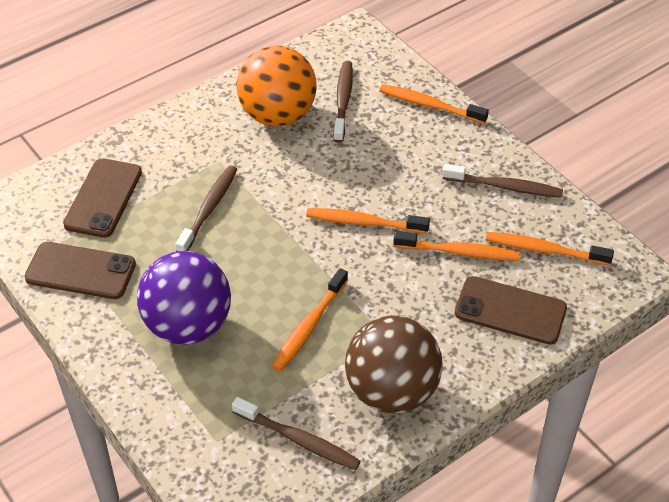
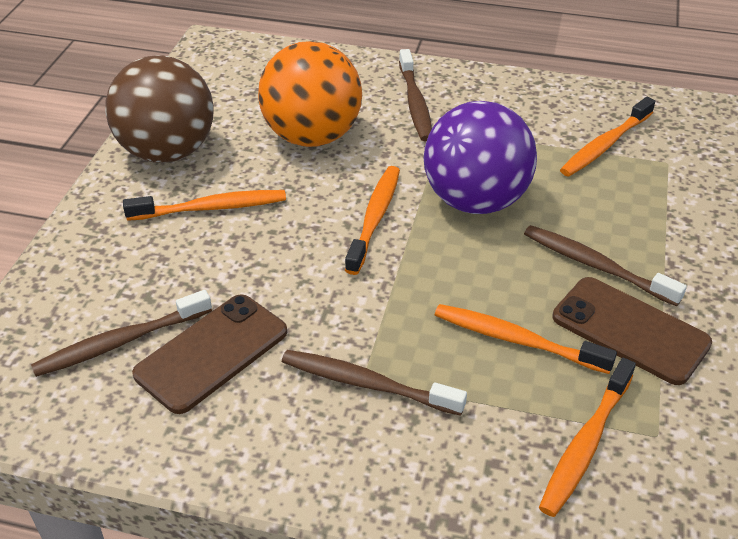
brown phone: [25,242,136,299] [63,158,142,238] [454,276,567,345] = 3 -> [132,294,287,414] [552,277,712,385] = 2

